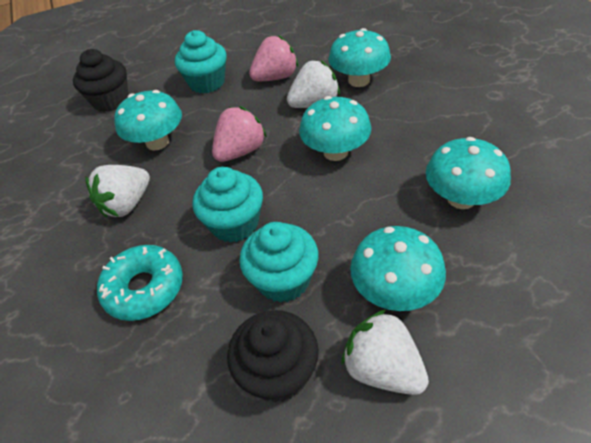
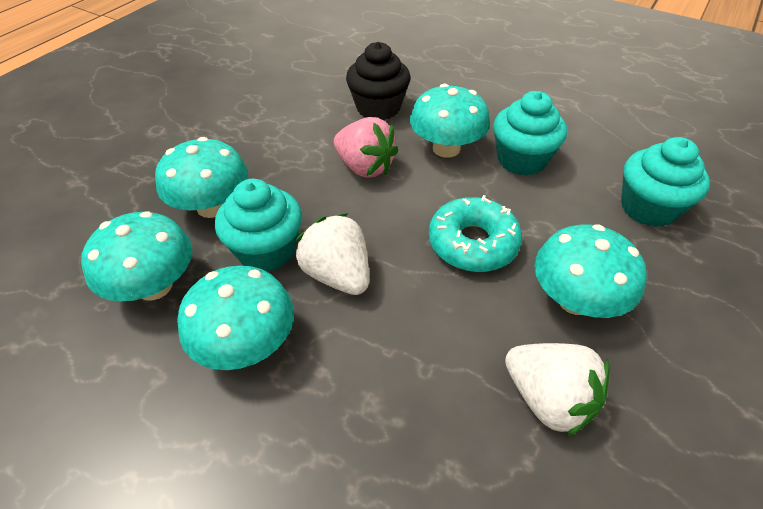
black cupcake: [73,49,128,112] [227,310,319,402] = 2 -> [346,42,410,120] = 1
pink strawberry: [212,106,267,162] [249,35,298,81] = 2 -> [334,117,398,178] = 1
white strawberry: [85,165,150,217] [287,60,340,108] [341,309,429,395] = 3 -> [296,213,369,295] [505,343,610,437] = 2

